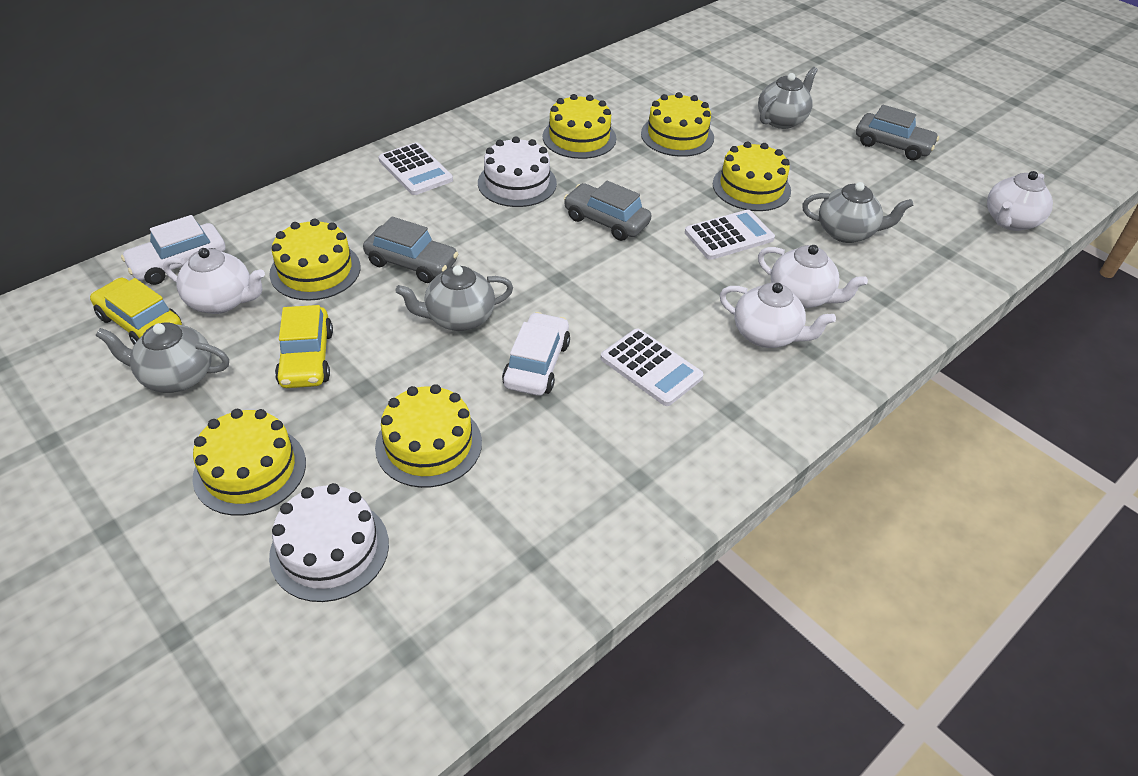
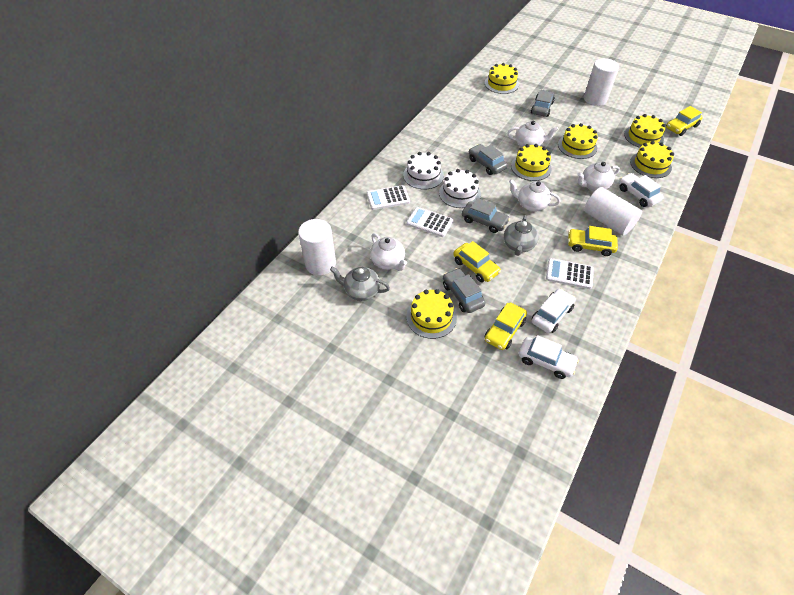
grey car: [363,216,458,283] [564,181,651,241] [856,105,939,160] = 3 -> [443,268,486,313] [462,198,510,233] [469,144,507,175] [531,90,555,117] = 4
grey teapot: [95,322,229,393] [395,265,513,331] [758,67,818,129] [802,182,913,243] = 4 -> [330,267,390,301] [504,215,538,256] = 2
white car: [121,215,225,285] [502,312,570,396] = 2 -> [519,335,579,379] [532,288,576,333] [619,173,664,207] = 3
white cylinder: none = 0 -> [298,219,336,275] [584,58,619,106] [584,187,642,236] = 3
yellow car: [90,278,182,345] [275,305,333,388] = 2 -> [453,241,501,282] [485,303,527,350] [568,226,618,256] [666,106,703,136] = 4

